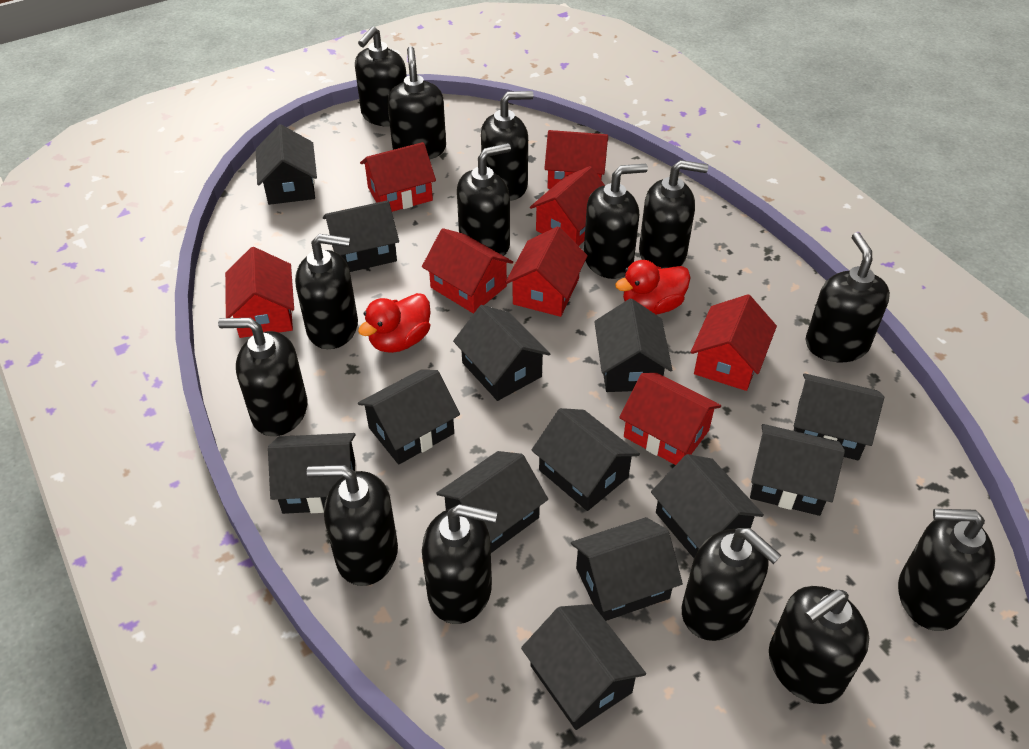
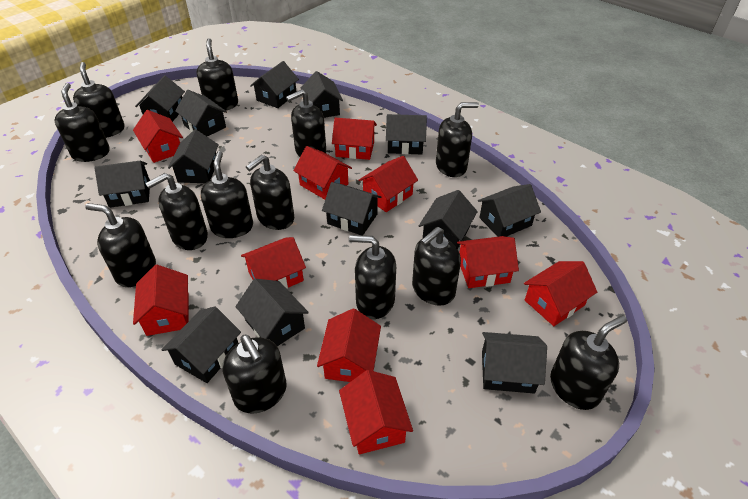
black soap dispenser: [218,318,307,436] [295,234,358,349] [307,465,398,586] [355,26,407,127] [387,46,446,159] [422,504,497,624] [457,143,511,256] [481,91,533,201] [584,164,648,279] [639,160,708,269] [682,528,781,641] [769,586,869,704] [805,232,890,362] [898,509,995,631] = 14 -> [55,83,110,162] [73,62,125,138] [85,203,156,287] [145,173,208,250] [197,38,238,111] [201,151,253,238] [222,335,287,414] [246,155,294,230] [286,89,326,157] [349,235,396,319] [412,227,461,306] [436,102,479,177] [550,315,627,410] = 13
red duck: [358,293,431,353] [615,260,691,315] = 2 -> none = 0
red house: [225,247,294,338] [360,142,436,212] [422,228,513,314] [505,226,588,317] [530,166,604,246] [544,130,608,189] [619,373,721,465] [691,294,777,391] = 8 -> [133,110,183,163] [133,265,189,336] [241,237,306,289] [293,146,352,200] [317,308,381,382] [332,118,377,160] [339,370,413,454] [358,156,418,212] [457,236,519,288] [524,261,597,326] = 10

